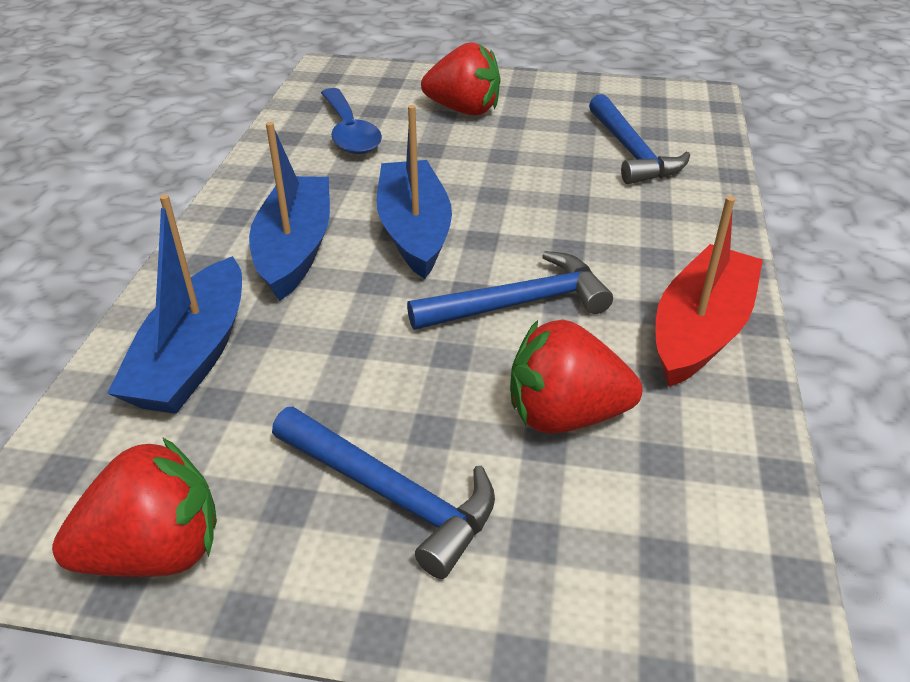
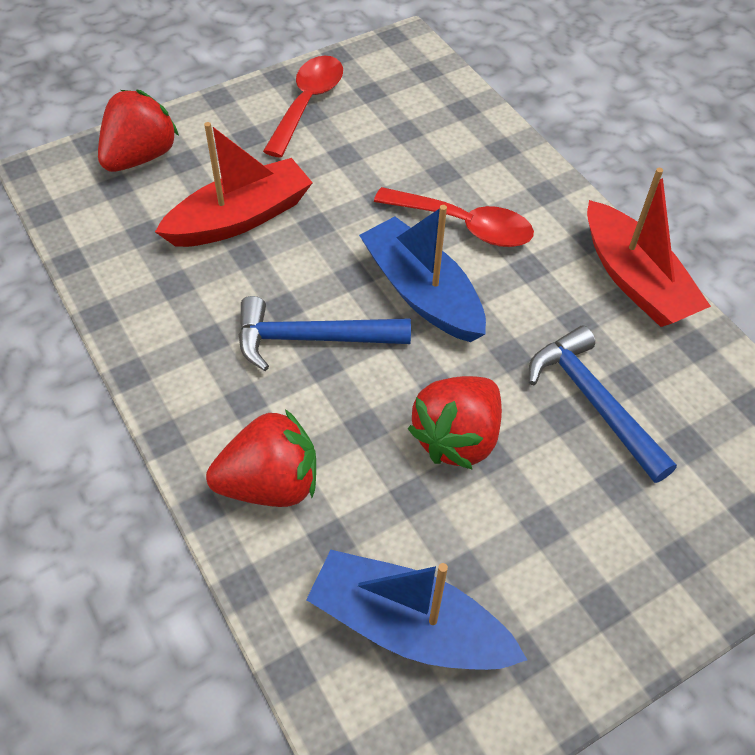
blue boat: [107,194,242,414] [249,122,330,301] [377,105,452,279] = 3 -> [306,550,527,670] [359,205,486,342] = 2
blue hammer: [272,407,495,579] [407,251,613,330] [589,94,690,184] = 3 -> [239,296,411,371] [529,325,677,483] = 2
blue spoon: [321,88,382,154] = 1 -> none = 0
red boat: [656,196,763,387] = 1 -> [155,122,313,247] [587,168,711,327] = 2
red spoon: none = 0 -> [263,56,343,158] [374,187,534,247] = 2

